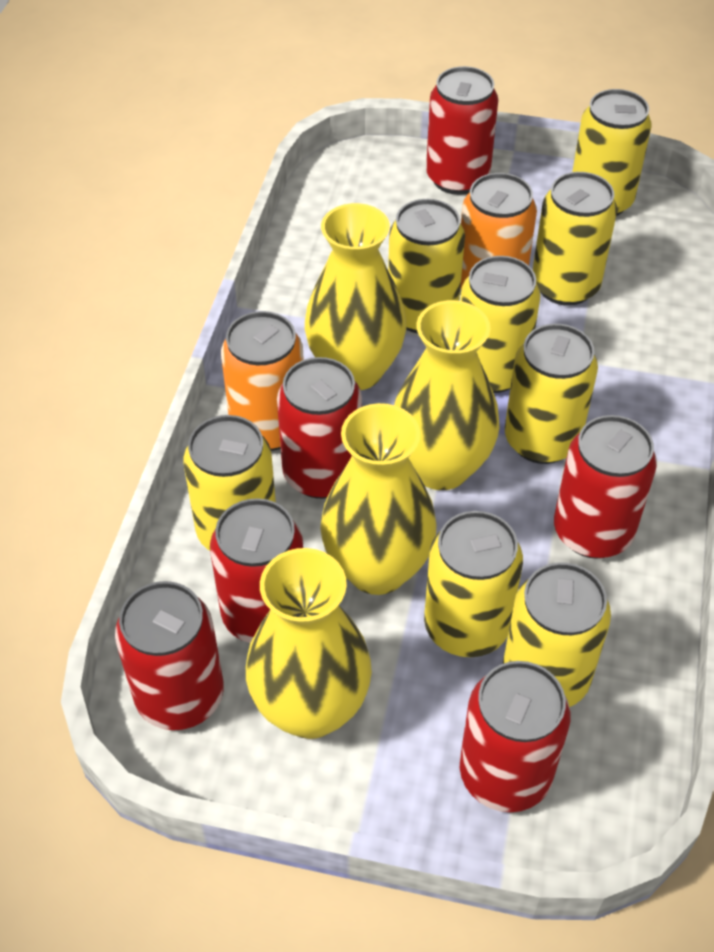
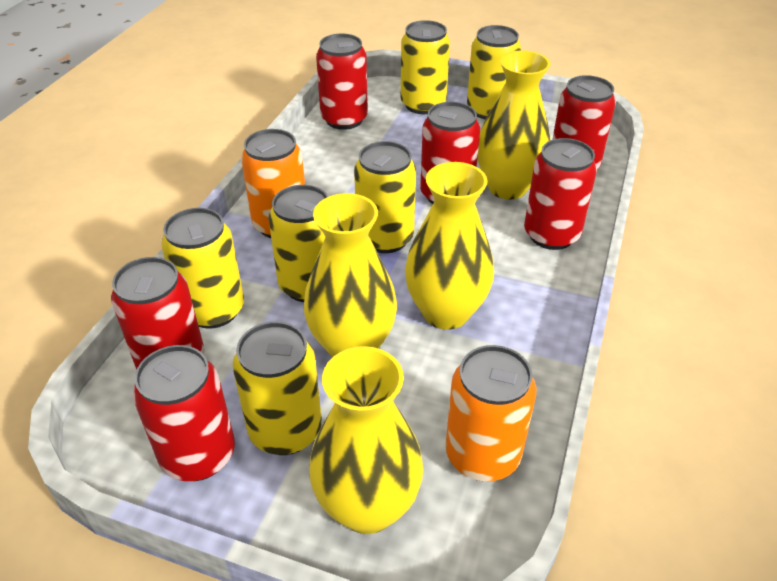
yellow can: [184,415,276,551] [388,199,465,333] [424,511,523,657] [460,256,540,393] [503,562,611,707] [505,324,598,464] [533,172,617,306] [572,89,651,216] = 8 -> [161,208,244,329] [233,322,322,455] [268,185,328,302] [354,141,416,253] [401,20,450,114] [467,25,521,119] = 6

